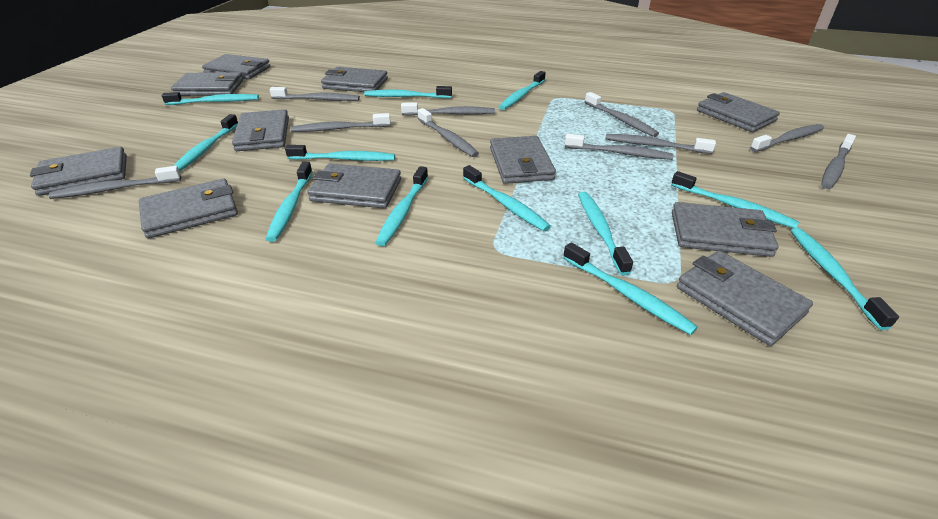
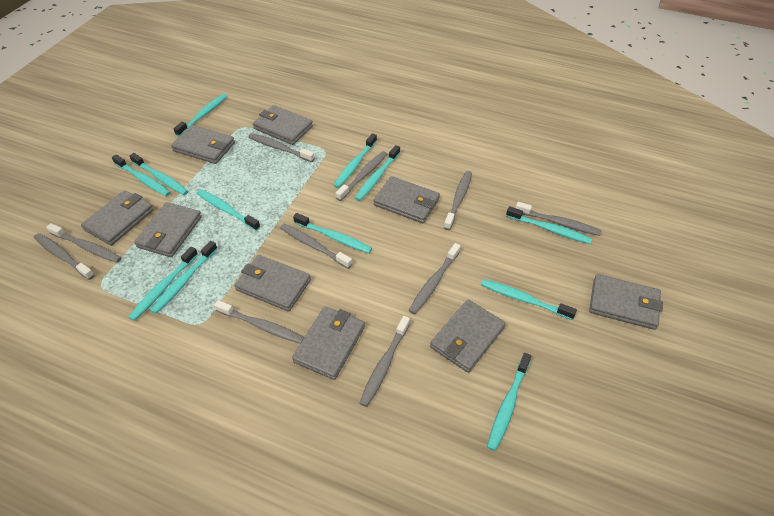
grey wallet: [30,147,127,196] [139,179,238,239] [171,72,243,96] [202,54,270,80] [232,109,289,151] [307,164,401,208] [321,67,388,92] [490,136,556,184] [672,202,779,257] [677,251,813,346] [697,92,780,132] = 11 -> [81,190,154,246] [134,202,202,257] [171,125,235,164] [234,255,311,312] [253,105,313,145] [292,306,365,380] [374,176,440,223] [430,300,506,373] [589,274,663,330] = 9

